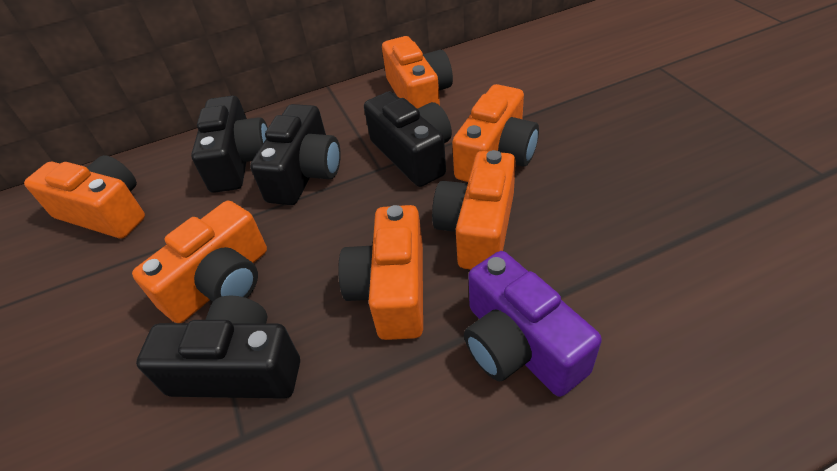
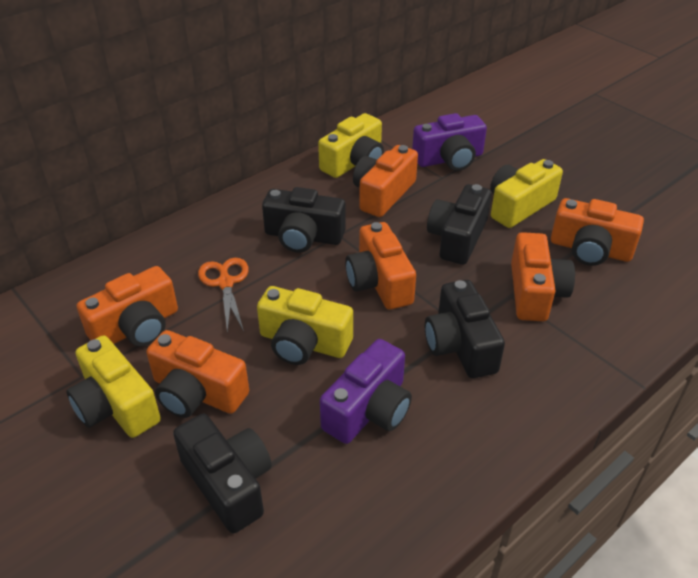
orange scissors: none = 0 -> [198,258,249,333] = 1
purple camera: [464,251,602,397] = 1 -> [320,339,412,444] [412,113,487,171] = 2
yellow camera: none = 0 -> [66,335,161,438] [257,286,353,365] [318,113,384,178] [490,159,563,228] = 4

